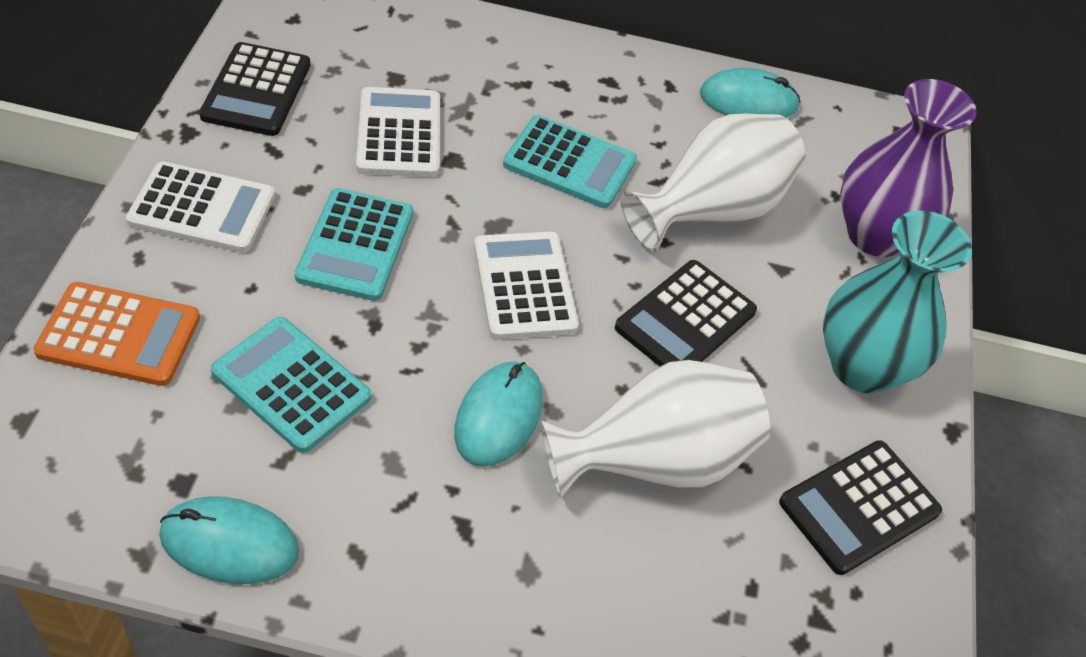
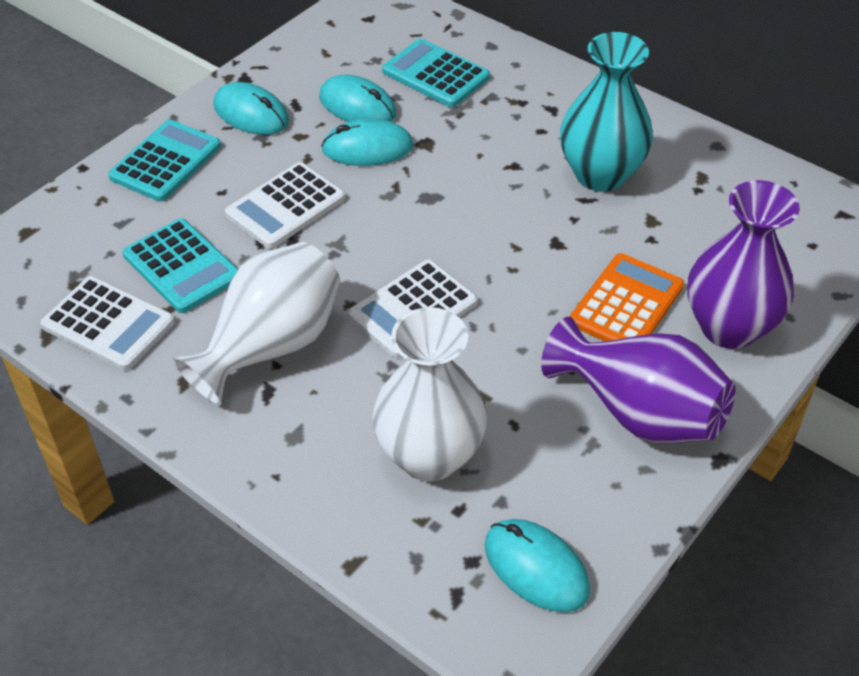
black calculator: [199,42,310,136] [615,260,757,366] [779,440,942,575] = 3 -> none = 0
purple vase: [840,79,977,257] = 1 -> [541,317,736,444] [688,180,800,349] = 2
turquoise mouse: [159,496,299,584] [454,361,543,467] [700,68,801,118] = 3 -> [213,82,289,135] [319,75,396,122] [321,119,414,166] [485,519,590,612] = 4

